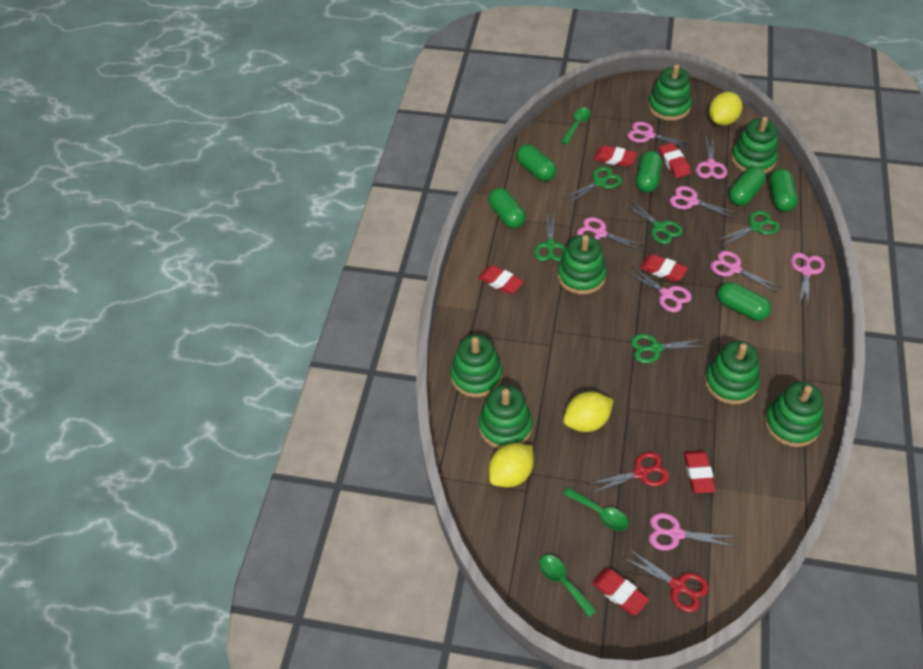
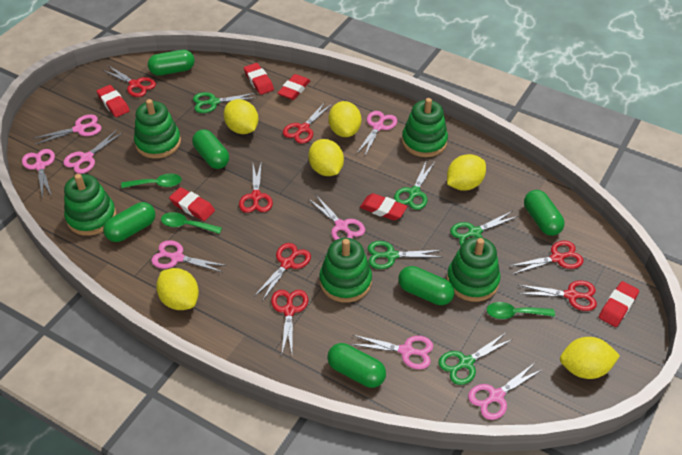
green stacking toy: [451,334,502,397] [479,385,533,449] [558,235,607,295] [648,64,692,121] [705,341,760,405] [731,117,778,173] [765,382,823,447] = 7 -> [64,174,116,236] [134,99,181,159] [319,238,372,303] [402,98,448,157] [447,237,500,302] = 5
red scissors: [588,452,669,494] [623,549,709,612] = 2 -> [102,66,156,97] [239,161,273,213] [254,243,311,301] [271,290,308,353] [283,102,332,144] [510,241,584,274] [518,280,597,311] = 7
yellow lemon: [489,443,534,487] [563,391,614,432] [709,92,742,126] = 3 -> [156,268,199,310] [223,99,259,134] [308,139,344,176] [328,101,361,137] [447,154,486,191] [560,337,620,379] = 6

